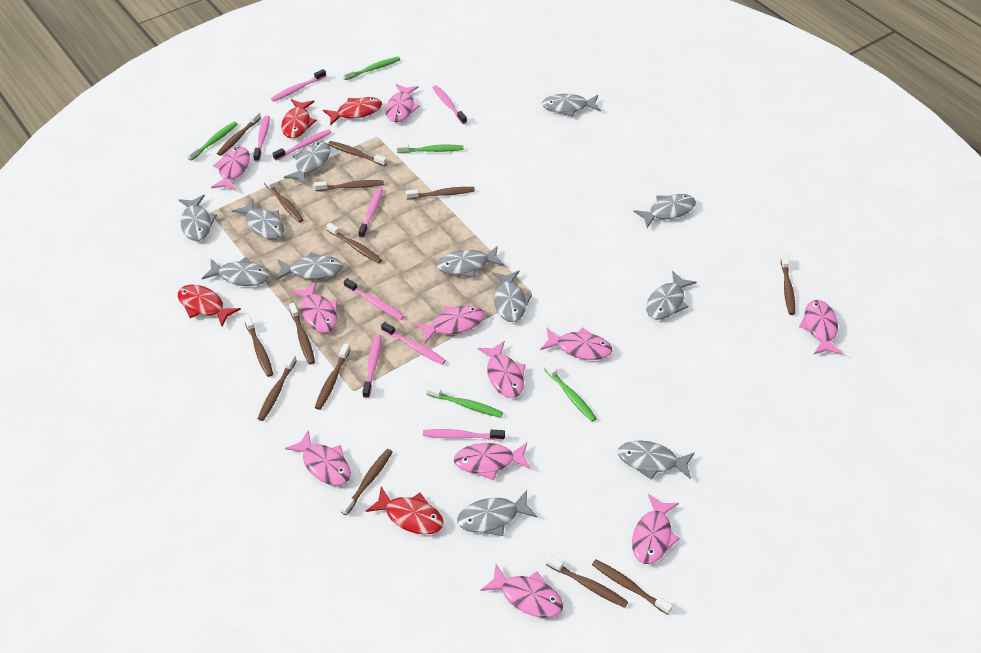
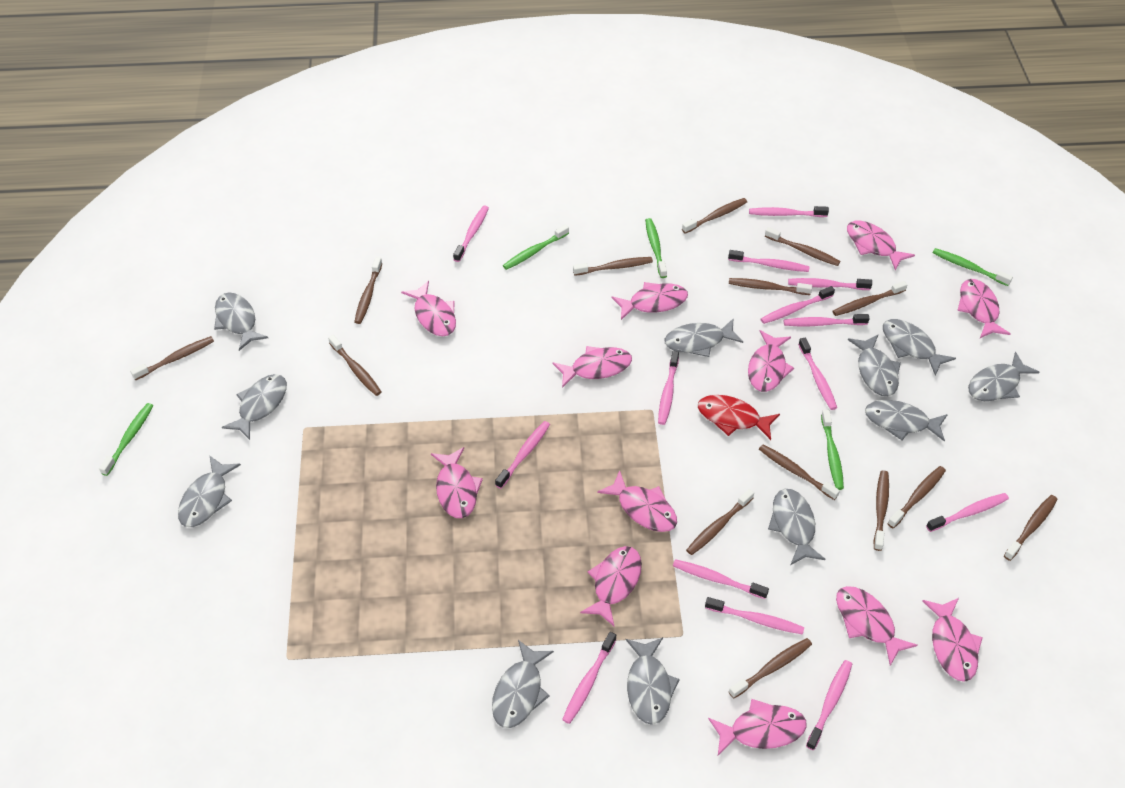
grey fish: [179,195,217,241] [202,257,270,286] [232,198,284,239] [276,252,343,280] [284,142,331,185] [437,246,504,278] [457,490,537,536] [492,271,532,322] [542,94,601,117] [618,441,695,480] [634,194,696,228] [646,271,697,320] = 12 -> [178,455,241,527] [214,293,268,351] [222,374,287,440] [492,640,554,728] [625,637,680,725] [665,319,743,357] [768,489,826,565] [848,334,901,396] [865,400,948,441] [883,319,956,376] [968,351,1039,401] = 11
pink fish: [211,147,250,191] [285,430,351,486] [291,282,338,333] [386,84,420,122] [415,306,484,343] [454,443,531,480] [477,341,525,398] [480,564,563,618] [540,327,612,360] [632,494,680,564] [799,300,843,355] = 11 -> [401,281,456,336] [431,447,483,518] [553,346,632,388] [580,546,642,626] [597,470,677,532] [611,282,688,320] [708,699,806,755] [748,330,794,392] [836,586,918,666] [847,221,915,271] [922,598,983,682] [957,279,1010,338] = 12
pink toothbrush: [253,115,270,162] [271,69,326,102] [272,129,332,161] [344,278,404,320] [358,188,383,238] [362,334,381,398] [381,322,446,365] [423,429,505,440] [432,85,467,124] = 9 -> [453,206,489,262] [495,421,550,489] [562,632,616,724] [658,351,679,425] [673,559,769,599] [705,597,804,635] [728,250,810,272] [749,206,829,217] [761,286,835,324] [784,314,870,326] [788,278,872,290] [798,338,837,410] [806,660,852,750] [926,493,1009,532] = 14
red fish: [178,285,241,327] [281,99,317,139] [323,97,382,126] [366,486,444,534] = 4 -> [698,395,780,440] = 1

